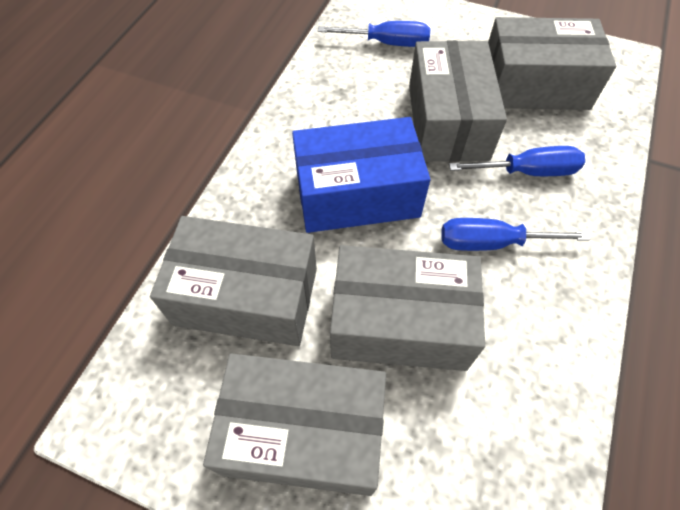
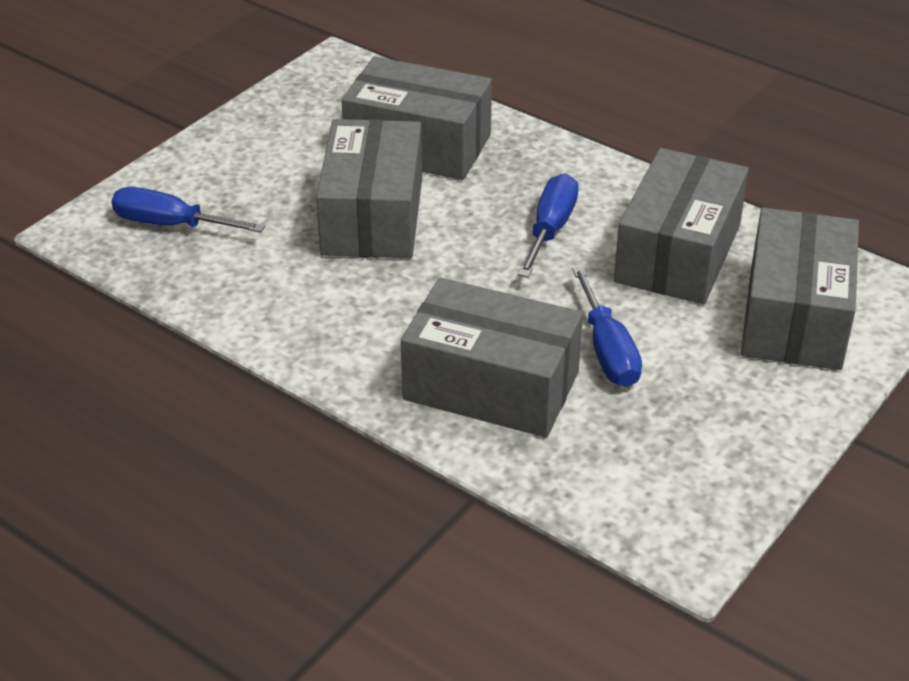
blue box: [292,117,430,233] = 1 -> none = 0

